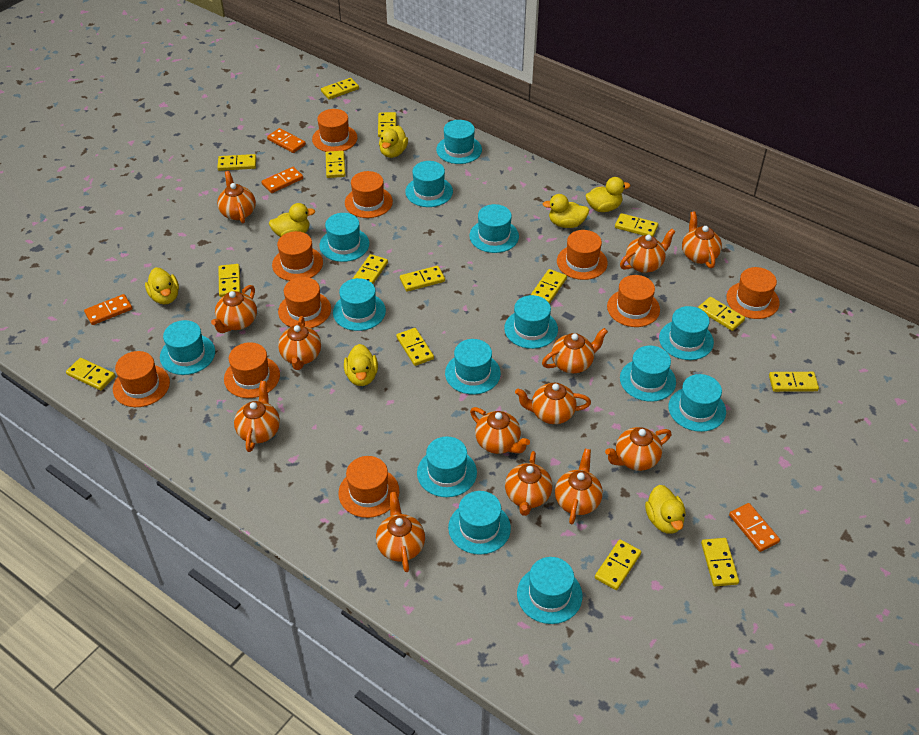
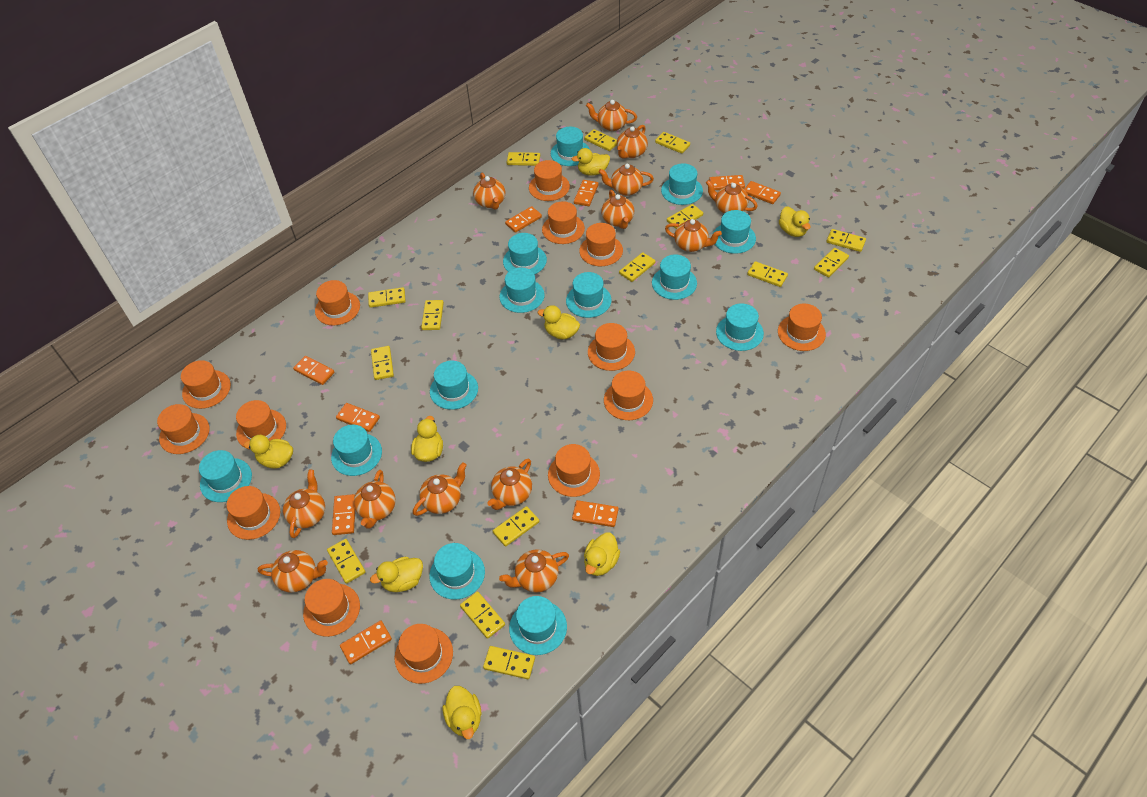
orange domino: [84,294,132,325] [261,167,303,193] [267,128,306,153] [729,503,780,552] = 4 -> [293,356,334,385] [332,494,355,535] [336,403,380,432] [340,620,392,664] [505,206,542,233] [572,500,618,527] [574,180,599,206] [709,175,745,190] [744,181,781,204] = 9
orange hat: [113,351,170,407] [224,342,280,398] [272,231,323,281] [278,277,331,328] [312,109,358,152] [338,456,399,518] [345,171,393,218] [557,230,608,280] [607,275,660,327] [726,267,780,319] = 10 -> [157,404,210,454] [181,360,231,409] [227,486,280,540] [236,400,286,450] [303,579,360,637] [315,280,360,325] [394,624,453,684] [529,160,570,201] [542,201,585,244] [548,444,600,497] [579,223,623,266] [588,323,635,371] [604,371,653,420] [778,303,826,351] = 14
turquoise hat: [160,320,215,375] [319,213,369,262] [333,278,386,331] [405,161,453,207] [417,436,477,497] [436,120,482,164] [445,339,501,394] [448,491,511,555] [469,204,519,253] [504,295,558,349] [517,557,582,624] [620,346,676,402] [659,306,714,360] [668,374,726,432] = 14 -> [199,450,252,502] [331,425,382,476] [429,543,485,600] [430,361,478,410] [499,268,545,313] [503,233,547,275] [509,596,567,655] [551,127,590,166] [566,272,611,318] [652,255,697,300] [661,163,703,205] [712,210,756,254] [716,303,764,351] = 13
yellow duck: [145,267,179,305] [269,203,315,237] [344,344,378,386] [379,126,408,158] [543,194,589,228] [586,177,630,212] [645,485,686,534] = 7 -> [244,435,293,469] [370,557,423,592] [411,416,443,462] [443,686,481,739] [538,305,580,339] [572,148,610,176] [584,533,620,576] [779,206,811,237] = 8

